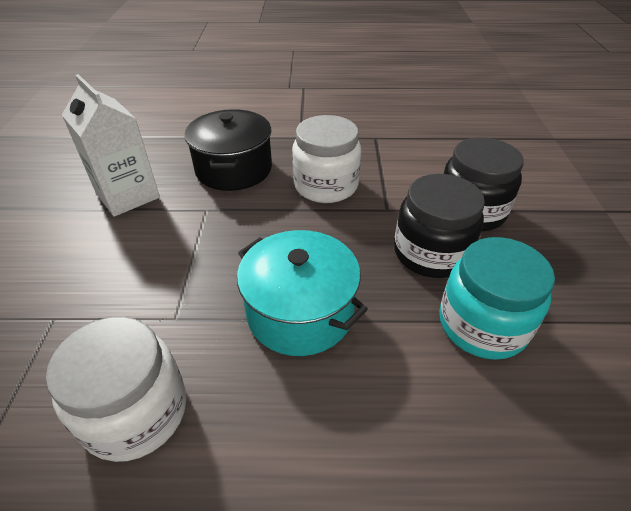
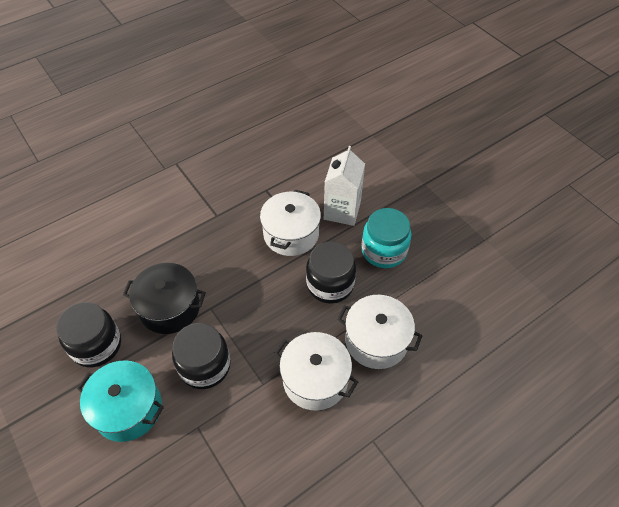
black jar: [394,174,485,278] [443,137,524,231] = 2 -> [56,302,121,367] [172,323,231,389] [306,241,356,304] = 3
white jar: [46,317,186,462] [292,115,361,203] = 2 -> none = 0
white pot: none = 0 -> [260,190,321,256] [274,332,358,411] [337,295,422,369] = 3

